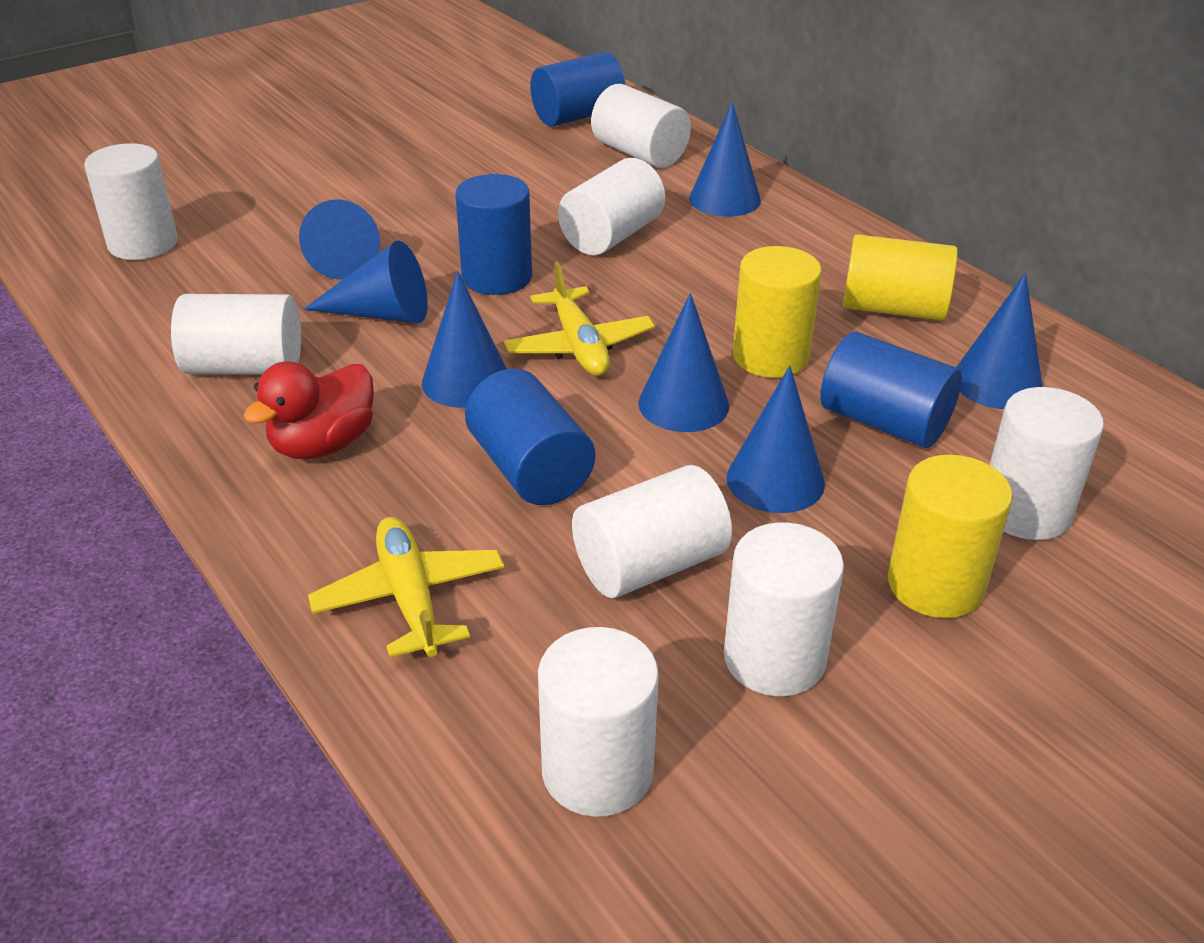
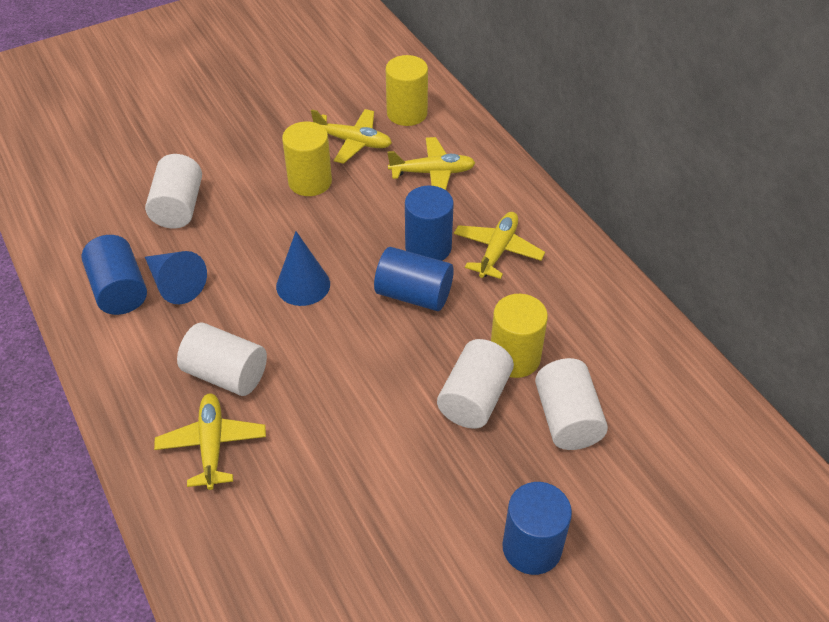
blue cone: [299,199,380,280] [303,240,428,324] [422,271,507,408] [638,293,729,432] [689,102,761,217] [727,366,825,513] [956,273,1043,409] = 7 -> [145,251,207,304] [276,231,330,306] = 2
red duck: [243,361,374,459] = 1 -> none = 0
white cylinder: [84,143,178,260] [171,294,301,374] [538,627,659,817] [558,158,665,255] [572,465,732,598] [591,84,691,168] [724,523,844,696] [990,387,1104,540] = 8 -> [145,154,202,229] [177,323,267,396] [437,339,514,429] [535,358,608,450] = 4
yellow plane: [308,517,505,657] [504,262,655,376] = 2 -> [154,393,266,490] [311,109,392,164] [387,137,475,190] [454,212,545,279] = 4

